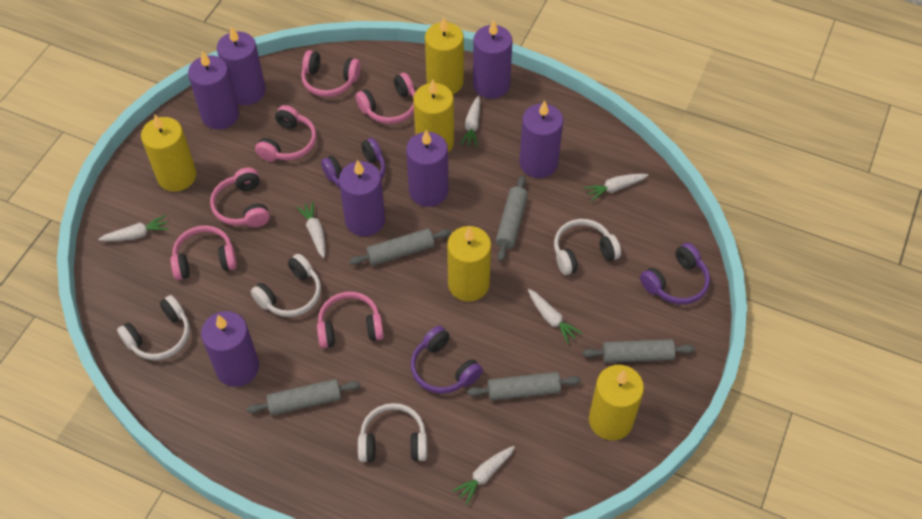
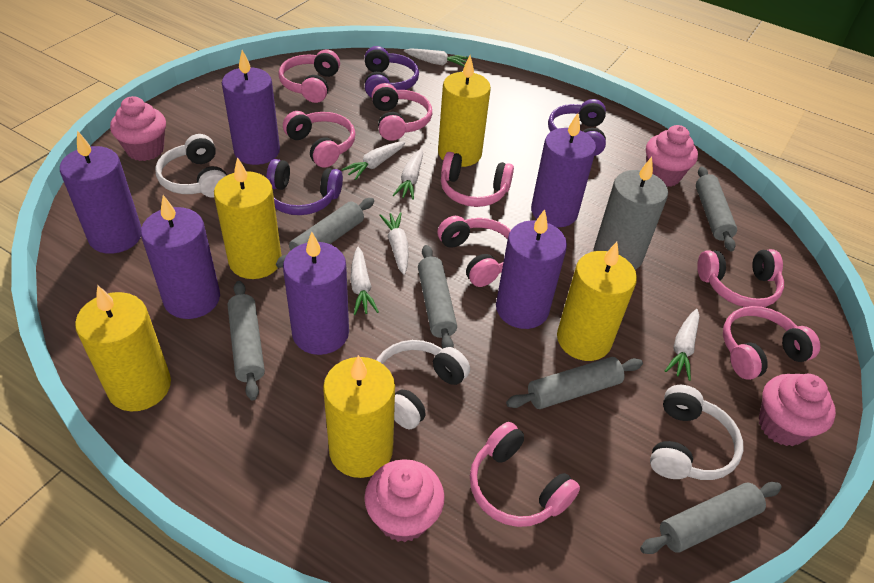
grey candle: none = 0 -> [593,157,668,270] = 1
grey rolling pin: [246,379,361,415] [349,228,451,266] [467,372,581,401] [496,176,528,262] [583,339,695,363] = 5 -> [228,281,265,401] [276,198,374,268] [418,245,457,348] [506,357,643,409] [640,482,782,554] [696,166,737,251] = 6
pink cupcake: none = 0 -> [110,96,166,161] [364,459,445,542] [646,125,698,187] [759,374,836,446] = 4
pink headphones: [170,225,237,280] [210,168,270,227] [255,105,316,162] [301,50,361,97] [317,292,384,349] [356,73,415,124] = 6 -> [278,49,340,103] [283,111,355,168] [371,83,432,141] [437,216,511,287] [441,152,514,207] [470,422,580,527] [697,249,784,307] [723,306,820,380] = 8
purple candle: [188,51,239,130] [201,311,259,387] [217,26,266,105] [339,160,385,236] [406,130,449,207] [473,20,513,99] [519,101,563,178] = 7 -> [60,130,142,254] [141,195,220,319] [222,50,280,165] [283,232,349,355] [496,209,567,329] [531,113,596,227] = 6
white headphones: [117,295,190,360] [251,254,321,317] [358,403,427,462] [554,219,621,275] = 4 -> [155,134,227,198] [376,340,470,429] [650,385,744,480] = 3

